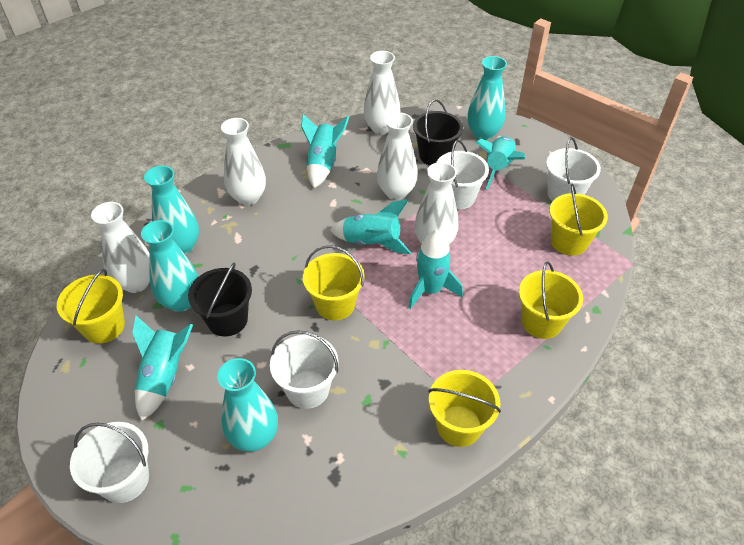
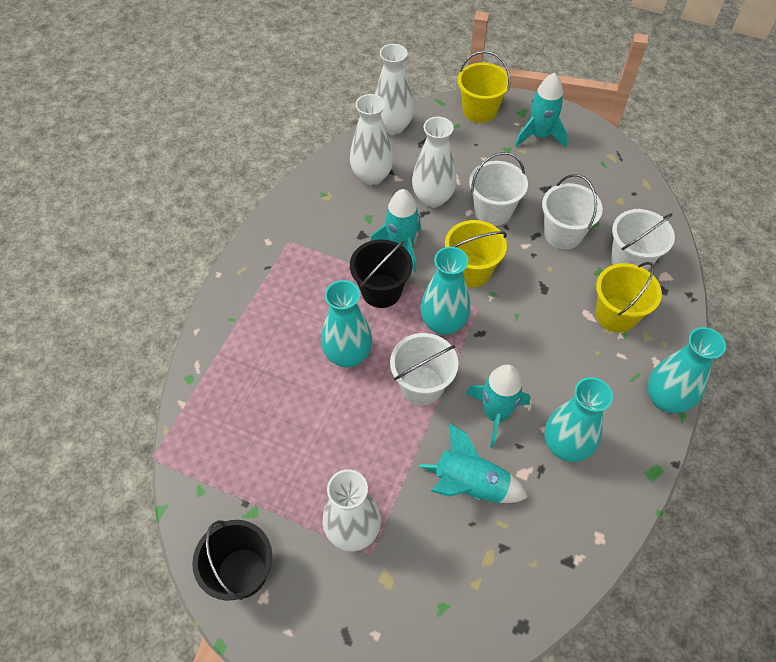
turquoise rocket: [132,316,193,421] [301,114,349,188] [330,199,411,254] [408,230,463,309] [476,136,525,189] = 5 -> [371,189,421,272] [419,424,528,503] [466,364,530,448] [515,73,568,148] = 4
white vase: [91,202,150,293] [221,118,266,206] [363,51,400,135] [377,112,418,200] [414,162,458,244] = 5 -> [323,469,381,551] [350,94,393,186] [375,44,414,135] [412,117,457,208] = 4
yellow bucket: [57,269,125,344] [303,245,365,321] [428,370,501,447] [519,261,583,339] [549,184,608,256] = 5 -> [445,220,507,288] [457,51,511,123] [596,262,662,333] = 3

